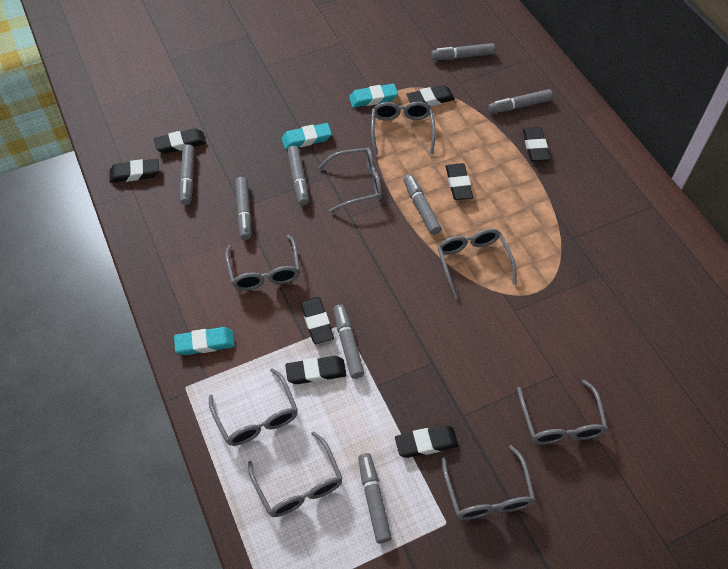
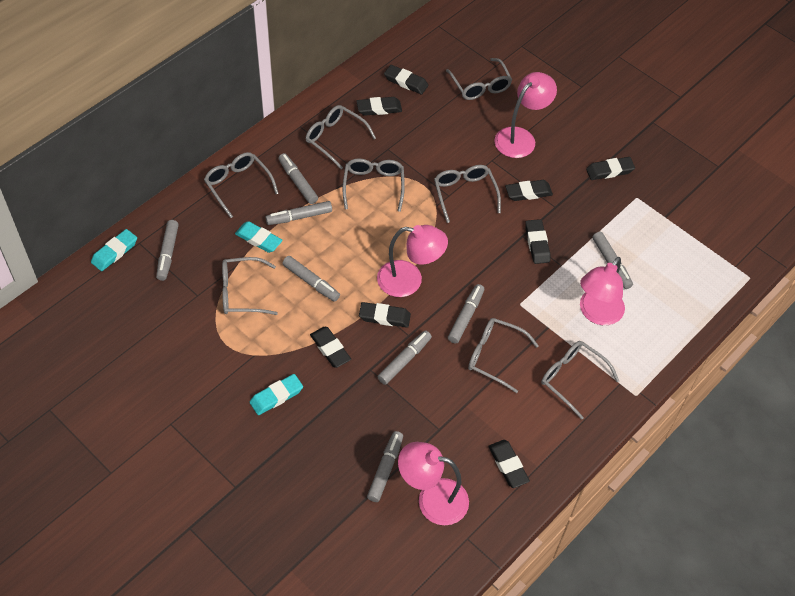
pink lamp: none = 0 -> [377,225,448,297] [398,442,469,525] [494,72,557,158] [580,257,625,325] = 4

